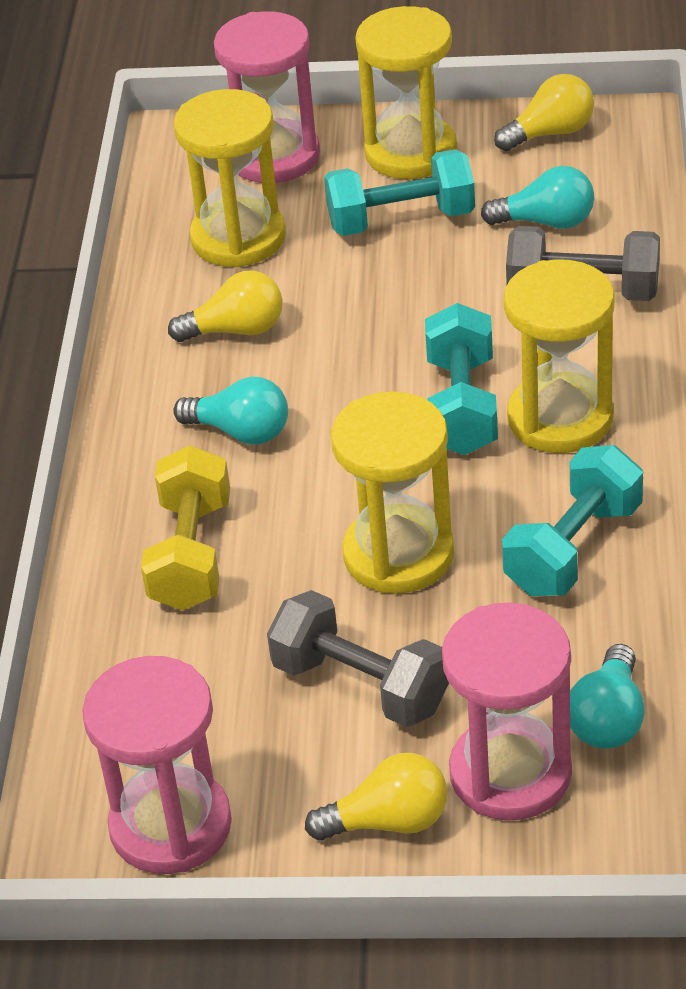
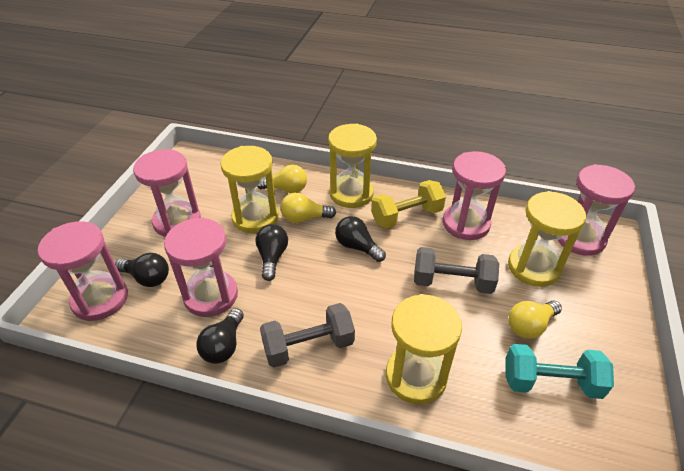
black light bulb: none = 0 -> [115,253,169,287] [196,308,244,364] [255,224,288,281] [335,216,386,262] = 4
pink hourglass: [82,656,232,874] [214,11,320,183] [442,602,572,821] = 3 -> [38,221,128,321] [133,149,201,237] [164,217,238,317] [443,151,506,240] [558,164,635,256] = 5
turquoise dumbbell: [324,149,475,236] [425,303,498,455] [502,445,643,596] = 3 -> [506,344,614,399] = 1
turquoise light bulb: [173,377,288,445] [481,166,594,229] [570,644,645,749] = 3 -> none = 0

